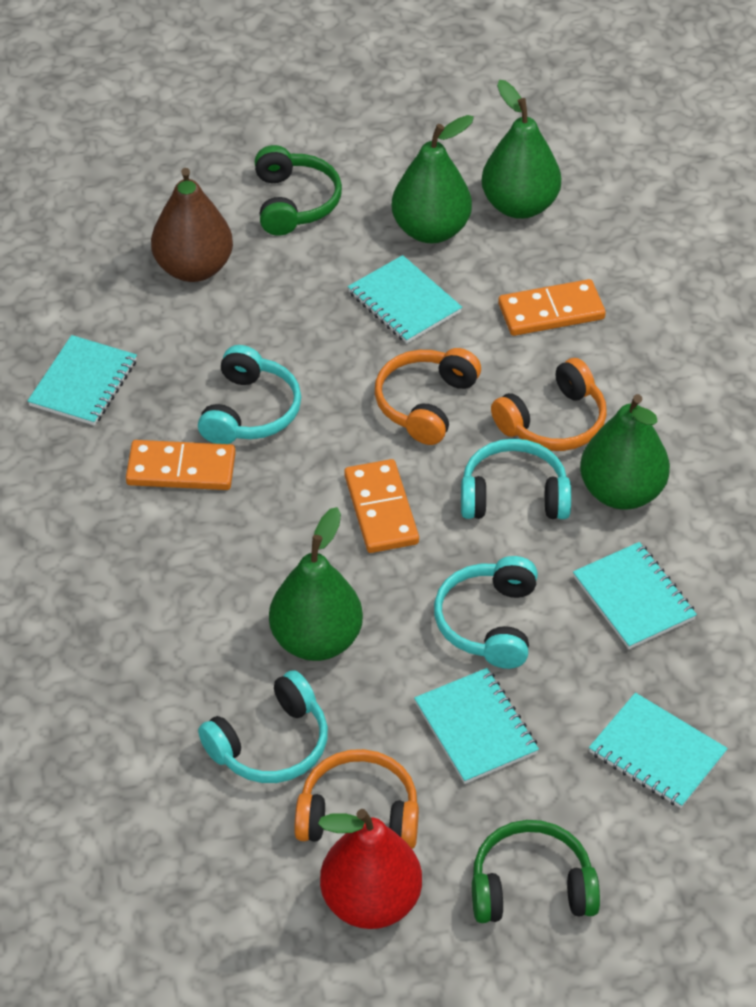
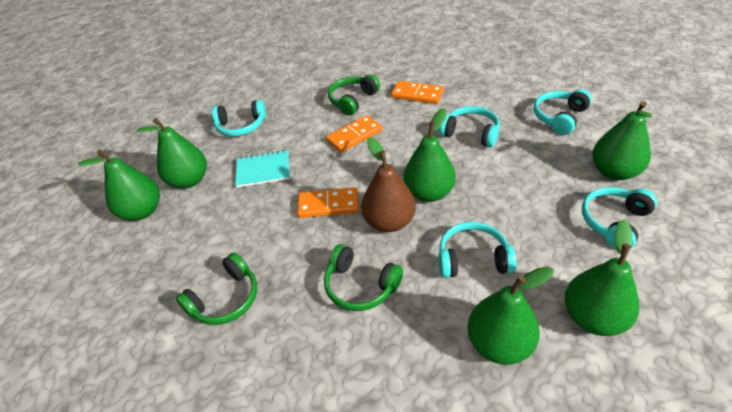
green headphones: [255,145,342,236] [472,820,600,923] = 2 -> [176,253,257,325] [324,244,403,311] [328,74,380,116] = 3
green pear: [269,507,363,661] [392,115,474,243] [482,80,561,219] [580,394,670,509] = 4 -> [78,149,160,221] [137,118,207,189] [403,108,456,202] [467,266,554,365] [565,220,639,336] [592,101,652,180] = 6
orange headphones: [294,749,419,849] [375,348,481,445] [491,358,607,451] = 3 -> none = 0
red pear: [318,809,422,929] = 1 -> none = 0
turquoise headphones: [198,345,301,444] [198,670,328,783] [434,556,538,669] [461,439,571,519] = 4 -> [212,100,266,137] [439,106,500,148] [439,222,516,278] [534,89,592,135] [582,187,658,249] = 5
turquoise notebook: [28,335,137,426] [348,255,462,343] [414,668,539,784] [573,542,697,649] [589,693,728,808] = 5 -> [235,150,290,188] = 1

